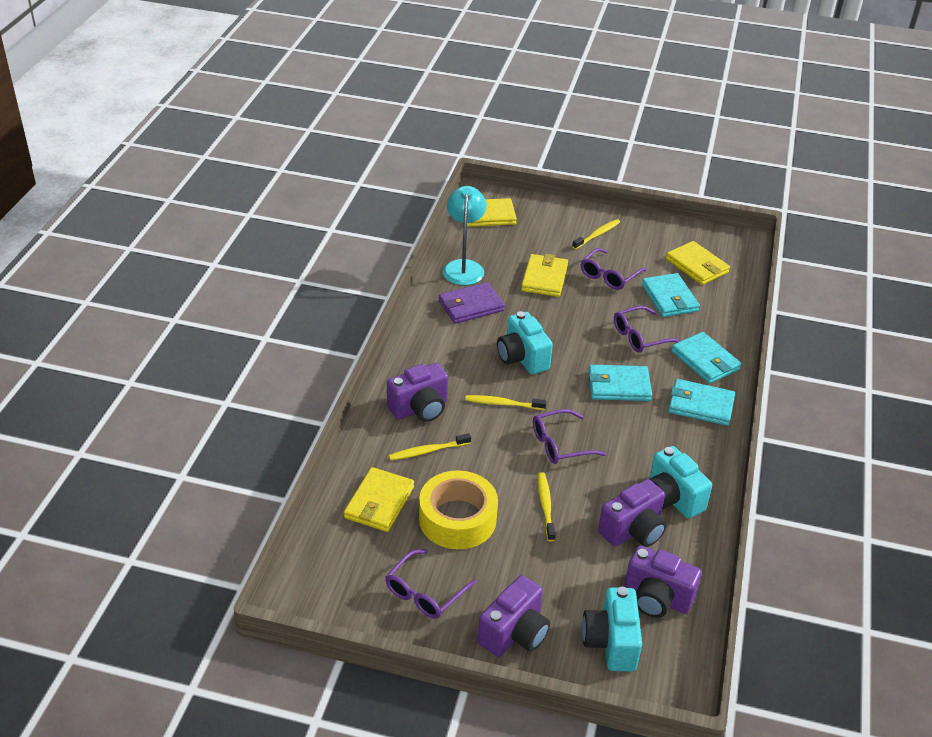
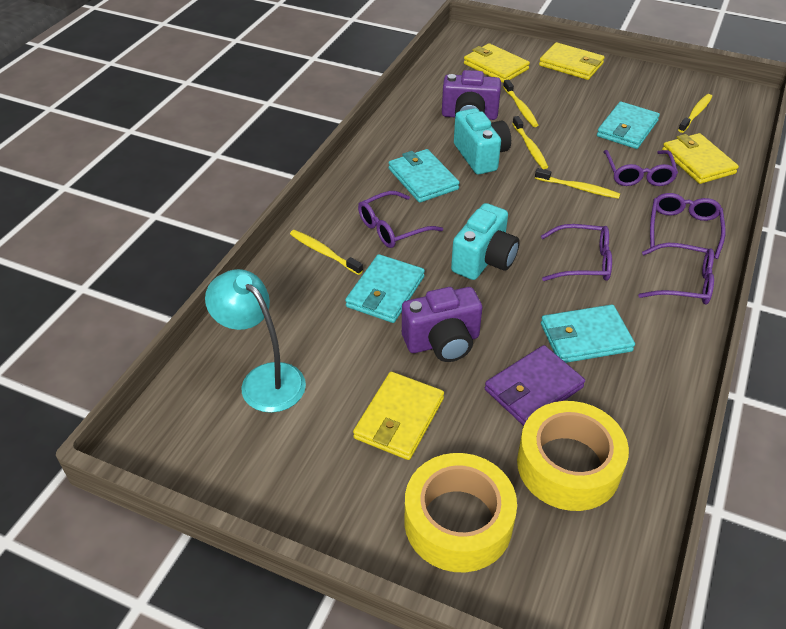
purple camera: [387,363,448,422] [478,575,550,657] [598,479,667,547] [625,545,702,618] = 4 -> [402,287,482,362] [442,70,501,120] = 2
purple glasses: [385,549,477,619] [533,409,606,464] [581,248,647,290] [614,306,682,353] = 4 -> [358,191,443,248] [541,224,612,281] [603,150,678,186] [638,243,714,304] [650,193,726,259] = 5
turquoise camera: [497,311,553,374] [582,587,642,671] [649,446,712,518] = 3 -> [451,203,520,280] [454,108,511,174] = 2
yellow tape: [419,470,498,549] = 1 -> [404,453,517,572] [517,401,629,511] = 2
yellow toothbrush: [389,433,471,461] [465,395,546,410] [538,472,555,542] [572,219,620,249] = 4 -> [290,230,363,275] [503,79,538,127] [512,116,548,169] [535,168,620,199] [678,94,712,133] = 5

